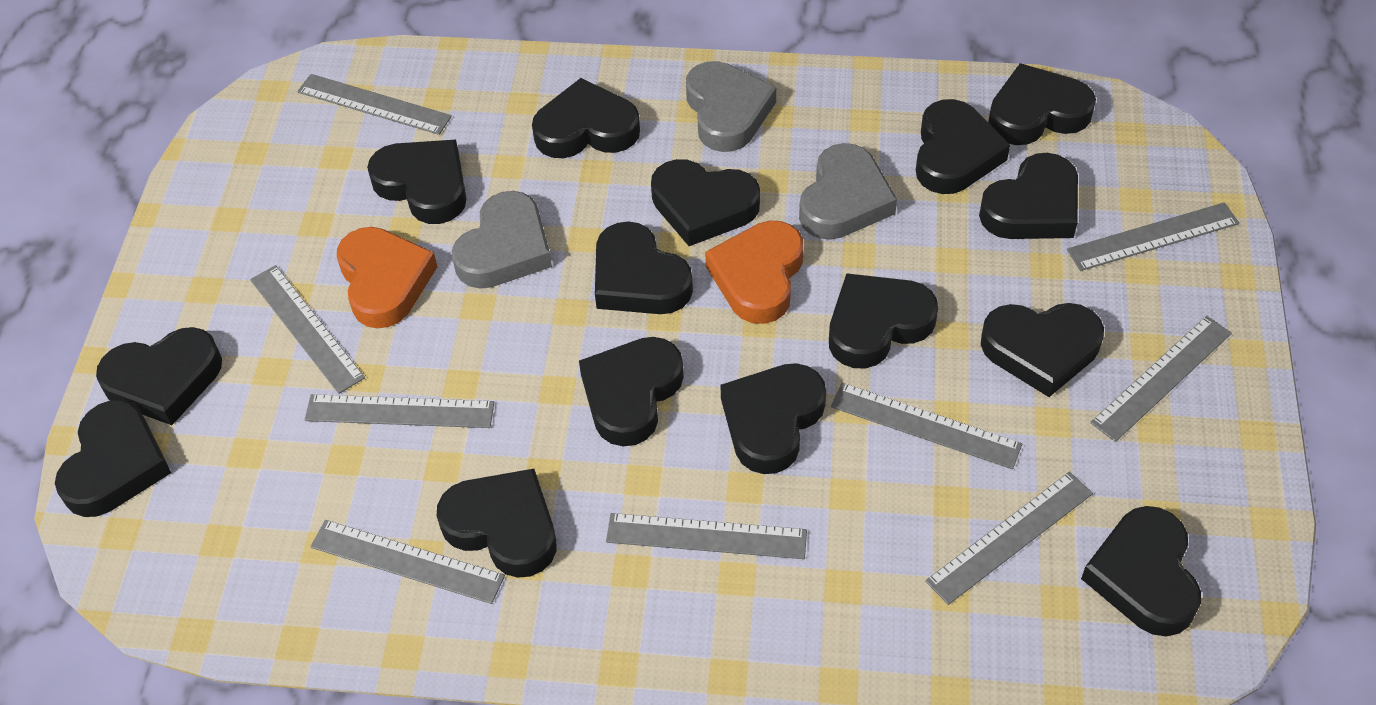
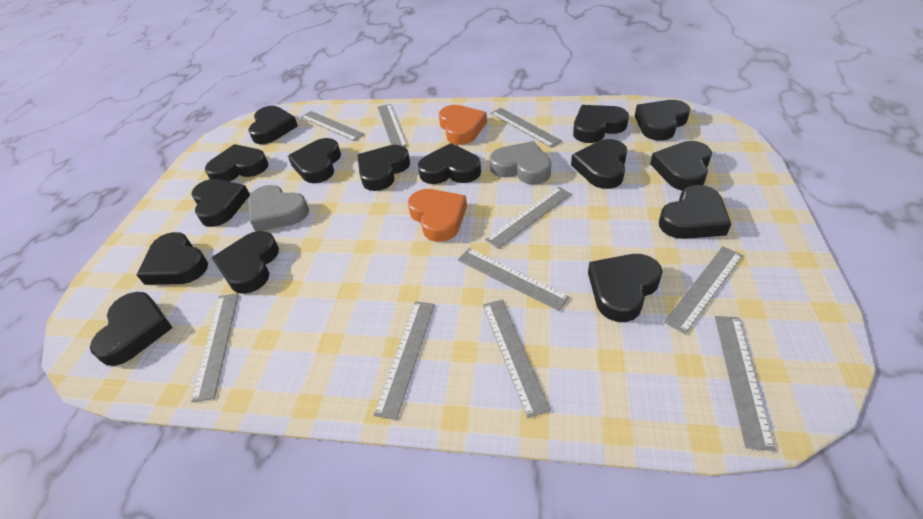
grey heart: [452,191,552,289] [686,61,776,152] [799,143,897,240] = 3 -> [248,185,309,232] [490,141,551,185] = 2
grey ruler: [250,265,365,394] [297,74,452,135] [305,394,494,428] [311,520,505,604] [606,513,807,559] [831,383,1022,469] [925,472,1093,605] [1067,202,1239,271] [1090,316,1232,442] = 9 -> [191,293,239,402] [301,111,365,141] [374,301,435,420] [378,104,407,147] [458,248,570,311] [483,299,551,418] [485,187,572,249] [490,108,562,148] [664,246,743,334] [715,316,775,451] = 10

